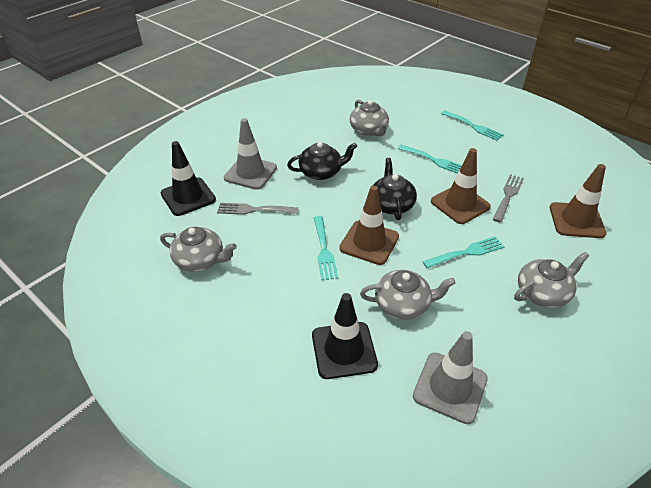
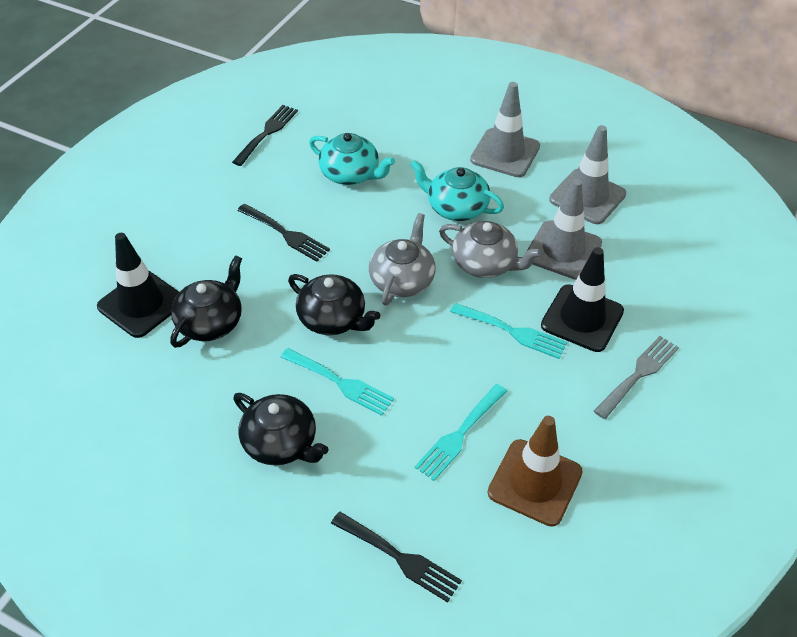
black fork: none = 0 -> [232,105,298,166] [237,204,330,262] [331,512,462,603] = 3
black teapot: [287,142,357,180] [373,158,417,220] = 2 -> [170,255,242,348] [233,393,329,465] [288,274,380,335] = 3
brown traffic cone: [339,185,399,265] [431,148,491,224] [550,164,607,238] = 3 -> [488,416,583,527] = 1
grey fork: [217,203,299,215] [493,174,524,223] = 2 -> [594,336,679,419] = 1
grey teapot: [160,227,237,272] [350,100,389,136] [360,270,455,320] [514,252,589,308] = 4 -> [369,213,436,305] [439,221,542,278] = 2
grey traffic cone: [224,118,277,190] [413,331,488,424] = 2 -> [470,82,540,177] [526,179,602,280] [549,125,626,224] = 3
turquoise fork: [314,216,338,280] [398,145,462,174] [422,237,504,268] [441,111,503,141] = 4 -> [281,348,394,416] [414,384,507,481] [450,303,567,359] = 3
turquoise teapot: none = 0 -> [309,133,395,185] [410,160,504,221] = 2

